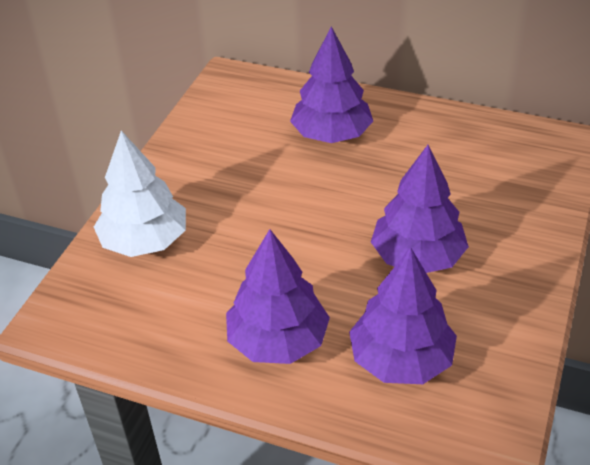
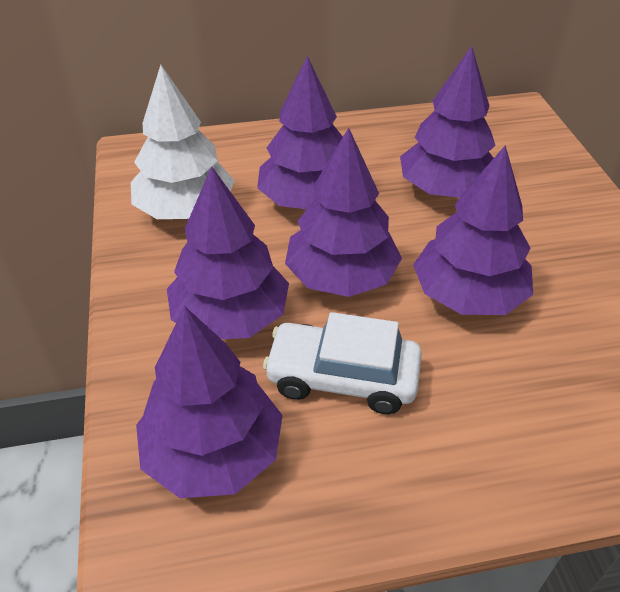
purple tree: [226,229,330,364] [290,26,373,143] [349,247,457,384] [371,145,469,273] = 4 -> [136,306,283,498] [167,166,289,339] [257,56,343,209] [285,128,402,297] [400,46,496,198] [413,145,533,315] = 6
white car: none = 0 -> [263,312,422,414] = 1

